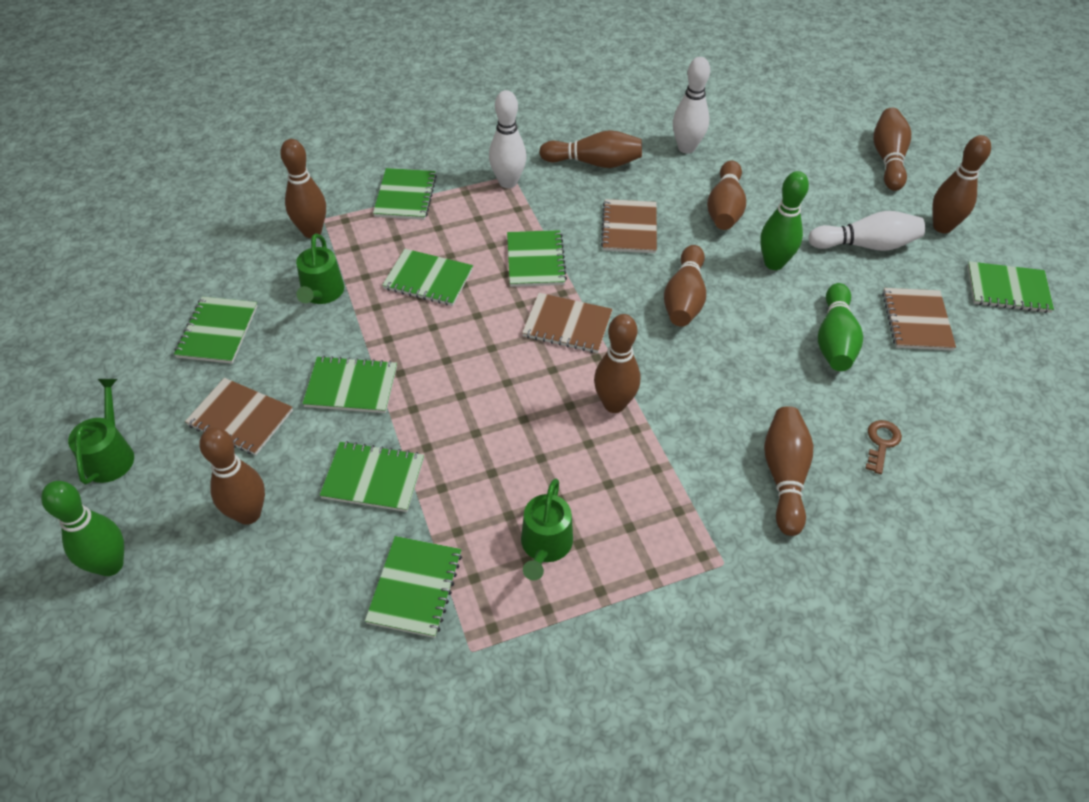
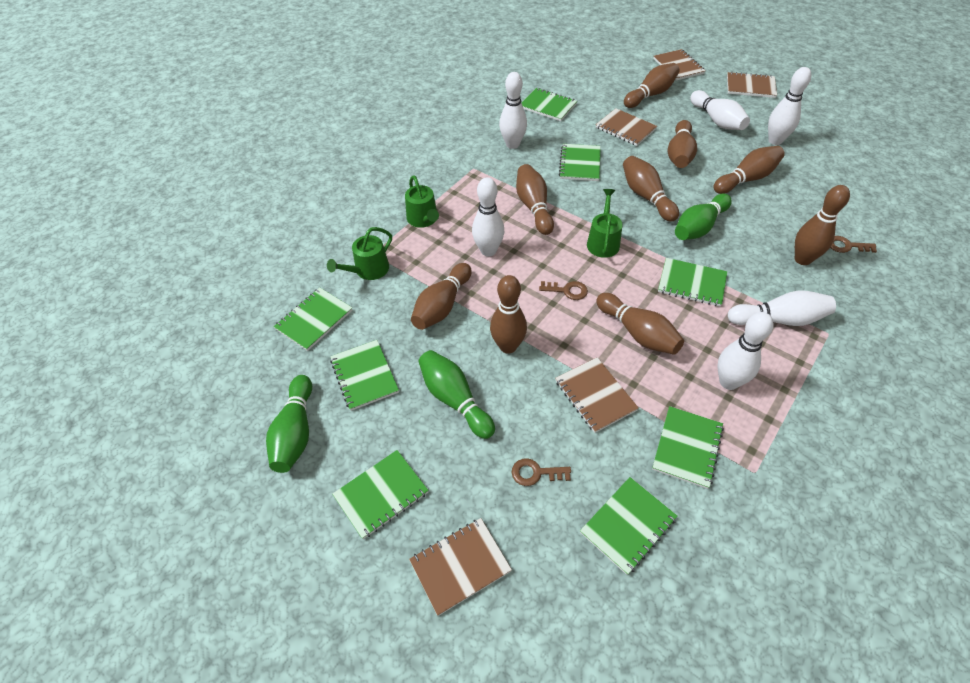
brown key: [865,420,902,474] = 1 -> [512,458,571,486] [539,281,588,300] [830,236,877,253] = 3
brown notebook: [185,378,293,455] [522,293,613,353] [601,199,657,253] [882,288,956,351] = 4 -> [409,518,512,616] [555,357,639,433] [596,108,657,146] [653,49,706,81] [727,72,777,98] = 5
white bowling pin: [489,90,526,188] [673,57,710,153] [808,211,925,251] = 3 -> [472,177,504,257] [499,72,527,149] [690,90,750,130] [718,312,773,390] [728,290,836,326] [768,67,811,145] = 6

